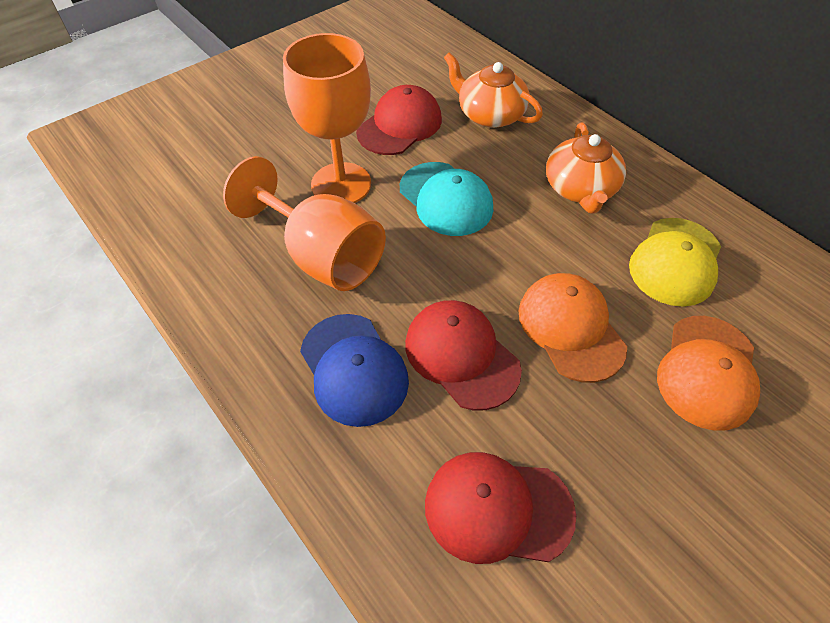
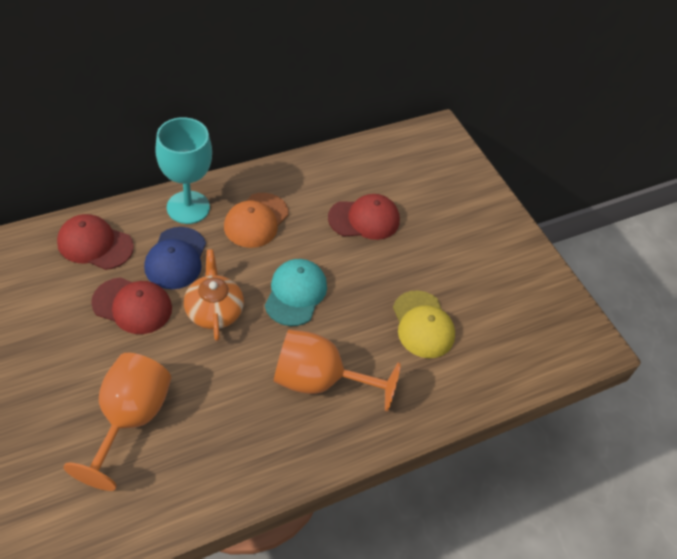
orange cap: [518,273,627,383] [657,316,760,431] = 2 -> [224,193,289,248] = 1
orange teapot: [444,52,543,128] [546,122,626,213] = 2 -> [184,249,244,341] = 1
turquoise goblet: none = 0 -> [155,117,212,224] = 1

